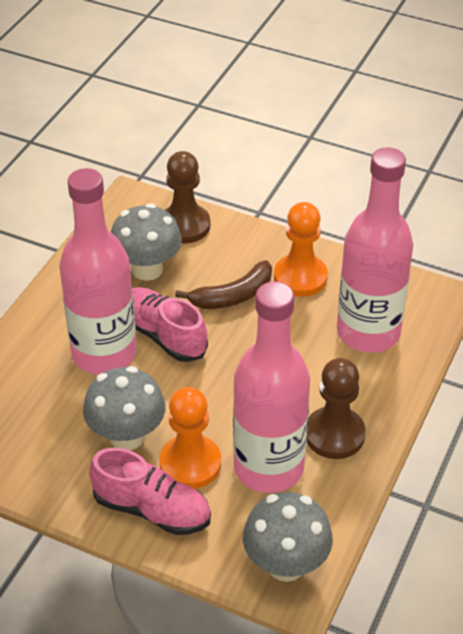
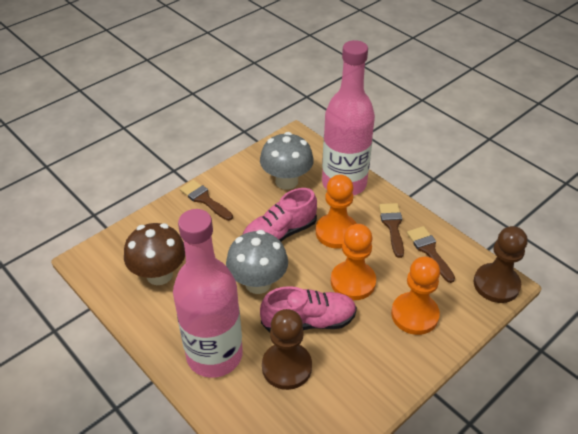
brown banana: [175,260,272,309] = 1 -> none = 0
brown brush: none = 0 -> [180,180,233,221] [379,203,404,258] [407,226,455,283] = 3
brown mushroom: none = 0 -> [124,223,185,285] = 1
grey mushroom: [83,366,165,450] [111,203,182,281] [243,492,333,582] = 3 -> [226,230,288,294] [260,132,314,190] = 2
orange pawn: [160,387,221,489] [274,202,328,297] = 2 -> [316,175,357,249] [331,224,376,300] [391,256,440,335] = 3
pink bottle: [59,168,137,375] [233,281,310,493] [337,147,413,353] = 3 -> [173,209,243,378] [322,40,375,196] = 2

